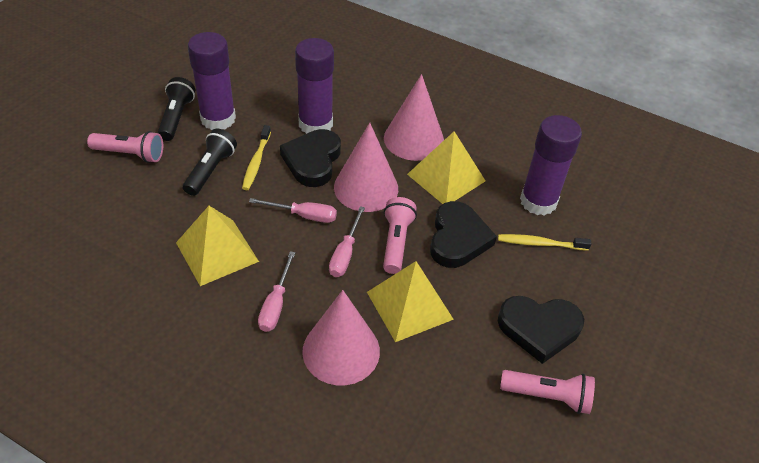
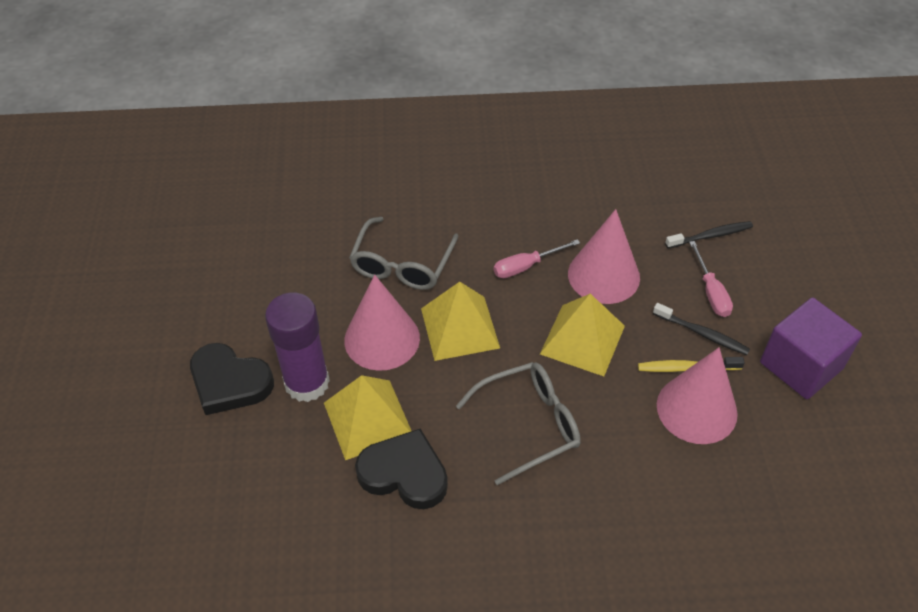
black flashlight: [158,77,195,141] [183,129,237,196] = 2 -> none = 0
black heart: [280,129,341,187] [430,201,497,268] [498,296,584,364] = 3 -> [190,343,274,415] [355,429,448,509] = 2
black toothbrush: none = 0 -> [653,303,750,355] [665,221,753,249] = 2
grey glasses: none = 0 -> [349,217,458,290] [456,362,581,485] = 2
pink flashlight: [87,131,163,163] [383,197,417,274] [500,370,595,414] = 3 -> none = 0
pink screwdriver: [249,198,337,223] [258,251,295,332] [329,206,365,277] = 3 -> [494,239,580,278] [689,241,733,317] = 2
purple cube: none = 0 -> [760,297,862,399] = 1
purple glue stick: [188,32,236,130] [295,38,334,134] [520,115,582,216] = 3 -> [265,293,330,402] = 1
yellow toothbrush: [242,125,271,190] [498,234,591,251] = 2 -> [638,357,745,372] = 1

